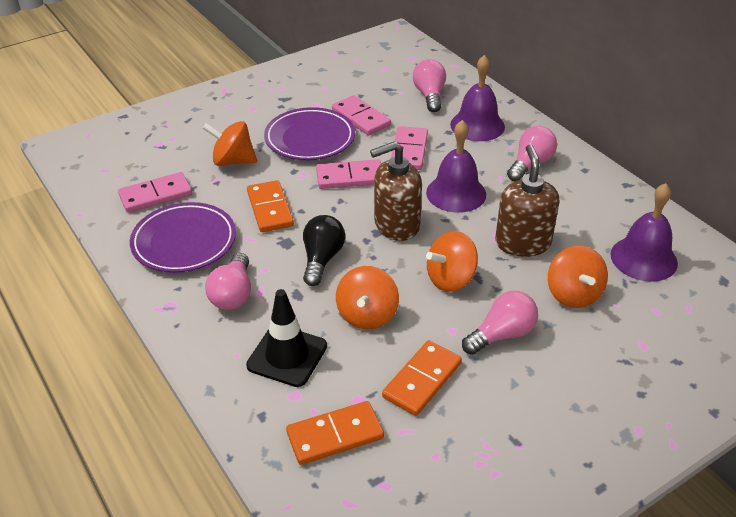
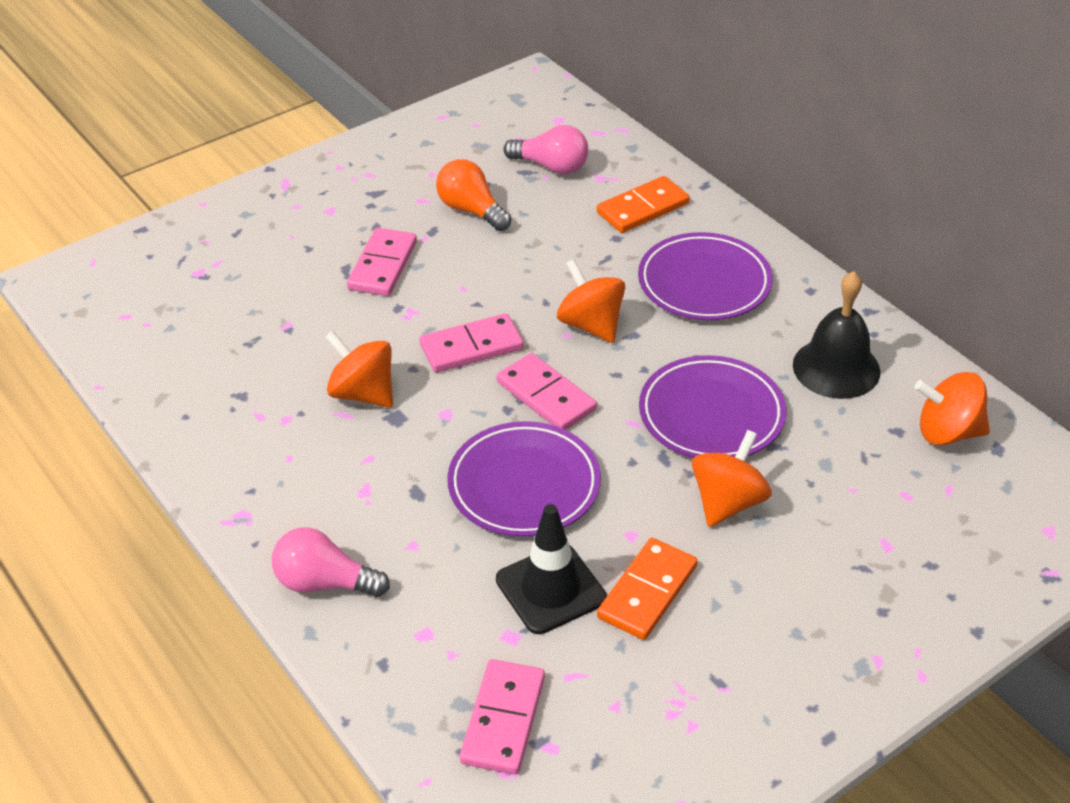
black bell: none = 0 -> [793,271,880,399] = 1
black light bulb: [303,215,345,286] = 1 -> none = 0
brown soap dispenser: [370,141,422,241] [495,144,560,257] = 2 -> none = 0
orange domino: [247,180,294,232] [286,401,384,465] [382,340,462,416] = 3 -> [597,176,690,233] [597,538,698,640] = 2
orange light bulb: none = 0 -> [436,159,511,231] = 1
pink light bulb: [205,253,251,310] [413,59,446,112] [462,291,538,355] [507,126,557,181] = 4 -> [272,527,390,597] [503,125,588,174] = 2
purple bell: [426,120,486,213] [450,55,505,141] [610,183,678,282] = 3 -> none = 0
purple plate: [130,202,236,273] [264,107,355,160] = 2 -> [447,421,601,537] [638,232,773,320] [639,355,786,458] = 3

